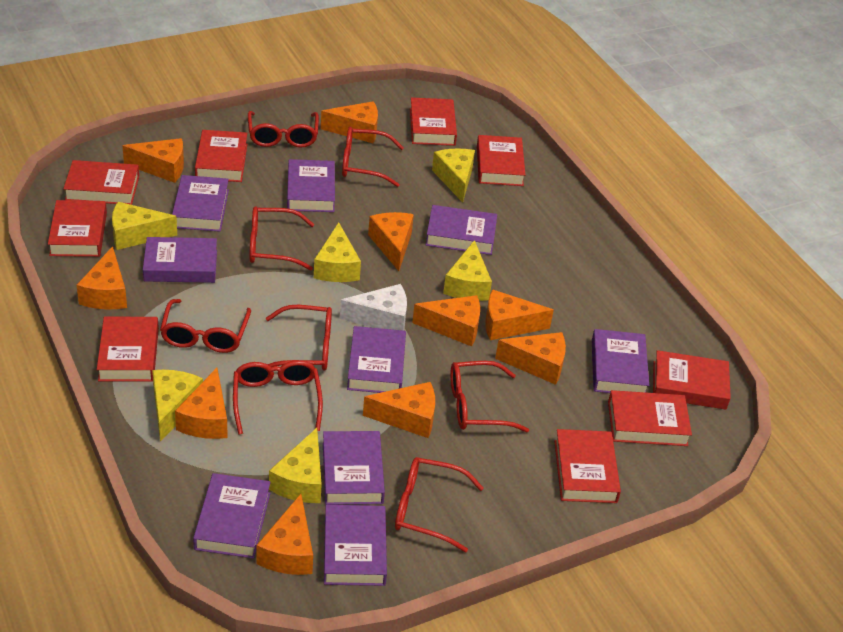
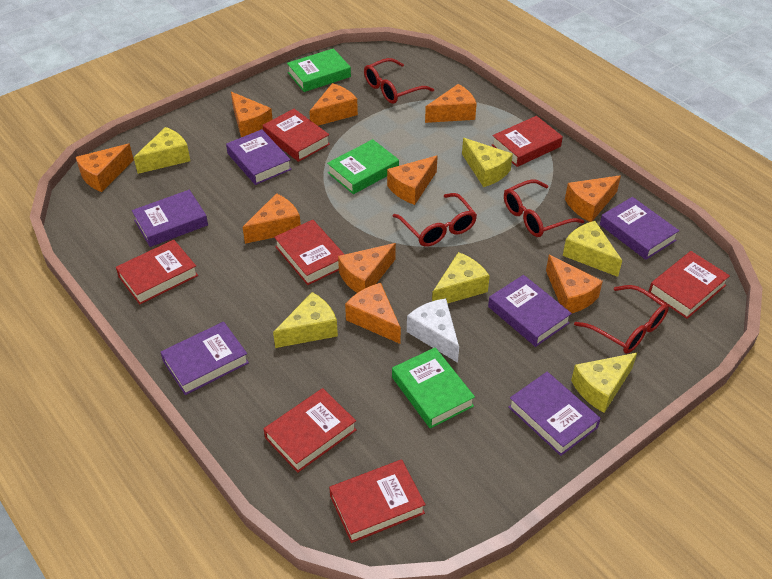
green book: none = 0 -> [287,48,351,92] [327,139,399,194] [392,347,475,428] = 3
purple book: [143,237,217,283] [172,175,229,232] [193,473,271,559] [287,159,335,212] [323,431,385,505] [324,505,387,586] [347,326,406,393] [426,205,497,255] [592,329,649,393] = 9 -> [132,190,208,247] [161,322,249,395] [226,129,292,185] [488,275,572,347] [508,372,601,456] [600,197,679,260] = 6
red book: [48,200,107,257] [63,160,139,205] [97,316,159,382] [195,130,247,182] [410,98,457,146] [477,135,525,186] [554,429,621,503] [608,390,692,446] [653,350,731,410] = 9 -> [116,240,198,305] [263,109,330,162] [264,388,357,473] [274,220,345,285] [329,459,426,543] [492,116,563,167] [648,251,730,319] = 7
red glasses: [160,299,251,353] [233,360,323,435] [248,111,319,148] [250,206,314,271] [266,305,332,371] [342,127,404,187] [395,457,483,552] [450,361,529,432] = 8 -> [364,58,434,104] [393,193,477,247] [504,179,584,237] [574,285,669,354] = 4

